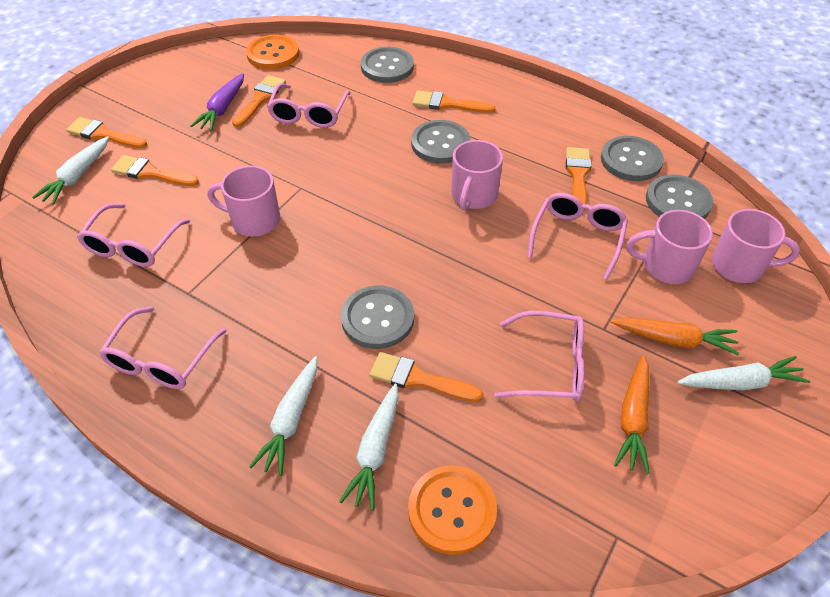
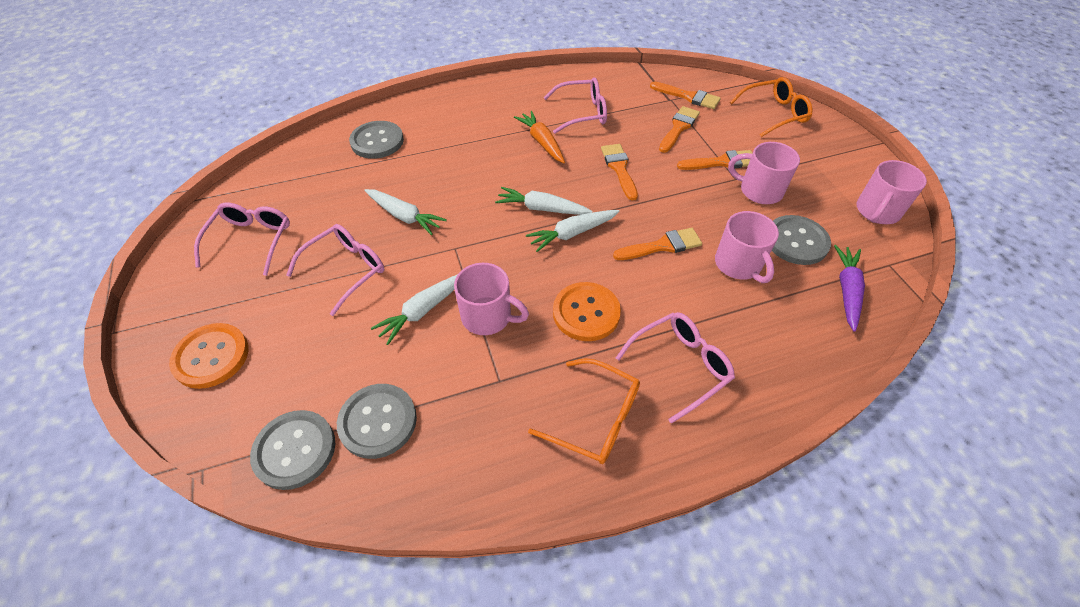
grey button: [341,285,414,349] [361,47,414,83] [411,120,471,164] [601,136,664,181] [646,174,713,219] = 5 -> [250,410,335,490] [337,384,417,459] [349,121,404,159] [772,215,831,265] = 4
orange brush: [66,117,147,148] [111,155,199,186] [232,75,286,127] [369,352,483,402] [413,90,496,113] [566,147,591,211] = 6 -> [601,144,638,201] [613,228,702,260] [650,82,721,109] [659,106,700,153] [677,150,752,170] = 5
orange carrot: [611,317,740,355] [614,355,650,474] = 2 -> [514,111,565,163] = 1
orange glasses: none = 0 -> [528,358,640,464] [730,77,812,137] = 2
pink glasses: [77,204,190,267] [99,306,226,389] [267,83,351,128] [494,311,585,402] [527,193,628,280] = 5 -> [194,203,290,276] [286,224,384,316] [544,77,607,134] [616,312,735,424] = 4

